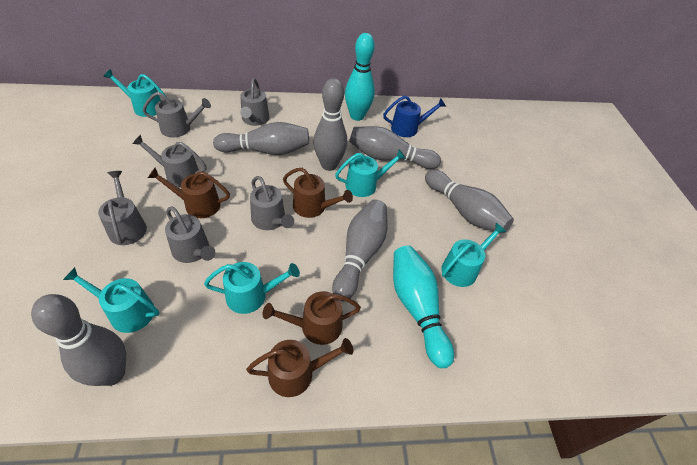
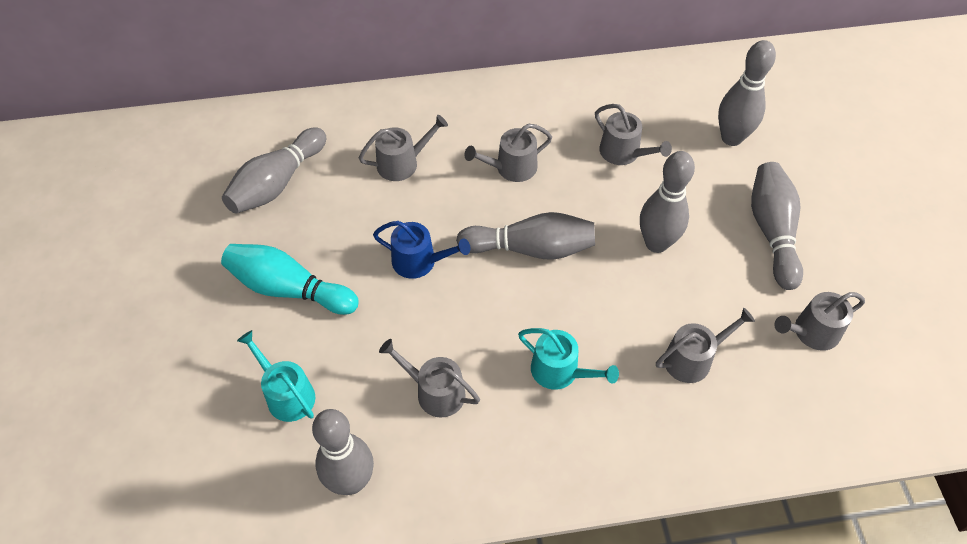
brown watering can: [148,168,230,218] [246,338,353,397] [263,291,361,345] [283,168,353,218] = 4 -> none = 0
turquoise bowling pin: [345,33,375,121] [393,246,454,368] = 2 -> [221,244,359,315] = 1
turquoise watering can: [63,267,159,333] [104,69,166,117] [204,262,300,314] [335,150,406,197] [441,223,507,287] = 5 -> [237,330,315,422] [518,328,619,390] = 2

